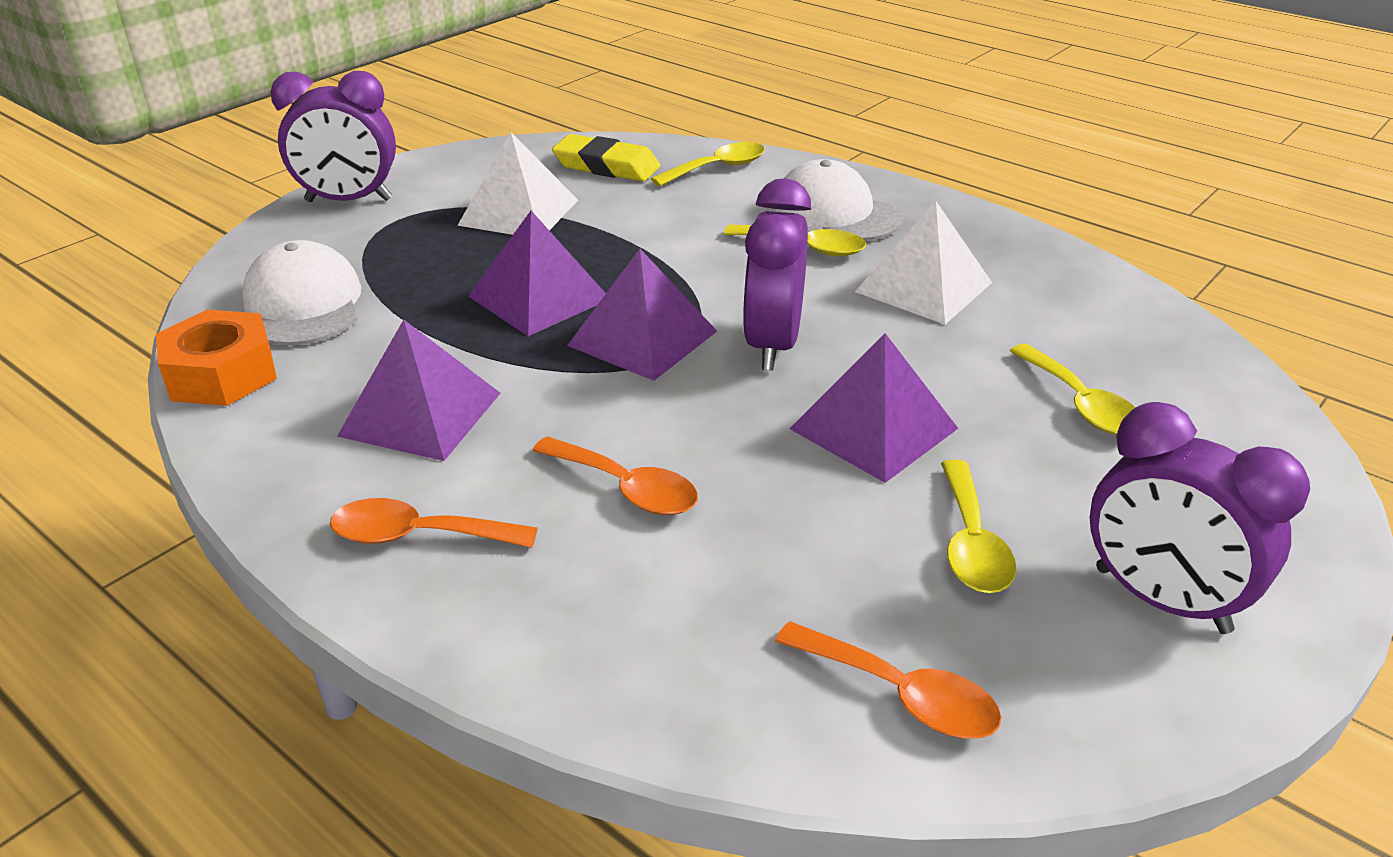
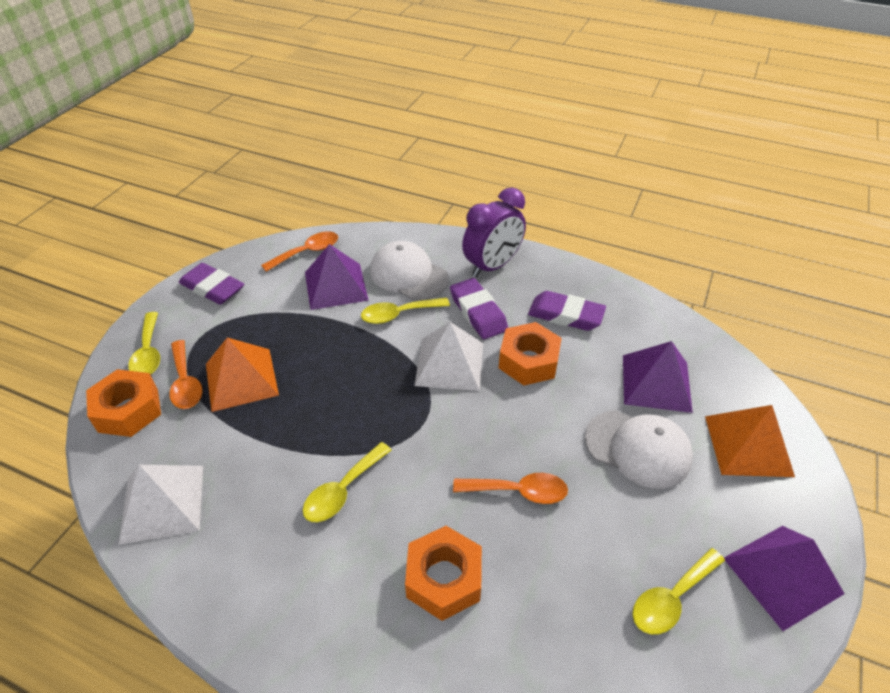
orange nut: [156,310,277,406] = 1 -> [86,369,161,437] [405,526,482,621] [499,322,562,385] = 3
orange pyramid: none = 0 -> [206,337,279,412] [705,405,795,477] = 2
purple clock: [270,71,396,202] [742,178,812,370] [1090,402,1310,634] = 3 -> [462,187,526,277] = 1
purple eraser: none = 0 -> [179,263,244,305] [450,278,508,339] [528,291,606,331] = 3
purple pyramid: [337,320,500,461] [468,211,606,336] [567,249,717,381] [789,333,958,483] = 4 -> [305,244,369,310] [623,341,693,413] [724,526,845,631] = 3
yellow eraser: [552,134,660,181] = 1 -> none = 0

